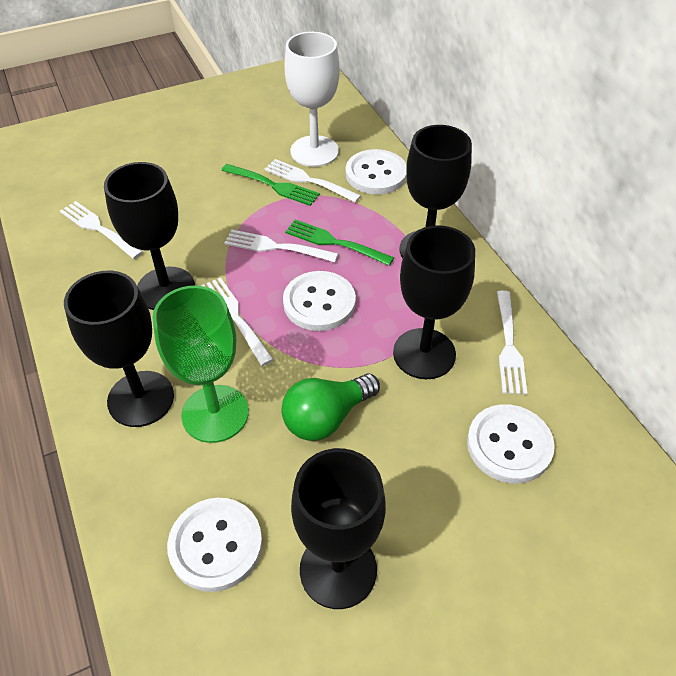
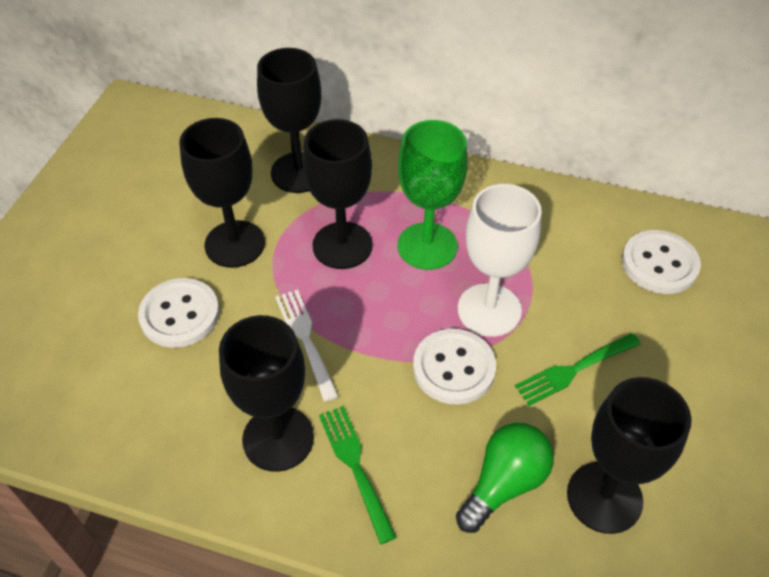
white button: [167,498,262,592] [283,271,356,331] [346,149,407,194] [467,404,555,483] = 4 -> [138,278,220,348] [413,329,496,404] [622,230,701,294] = 3
white fork: [60,201,143,259] [201,277,274,366] [224,230,338,262] [265,159,361,203] [497,291,528,395] = 5 -> [275,290,339,402] = 1

